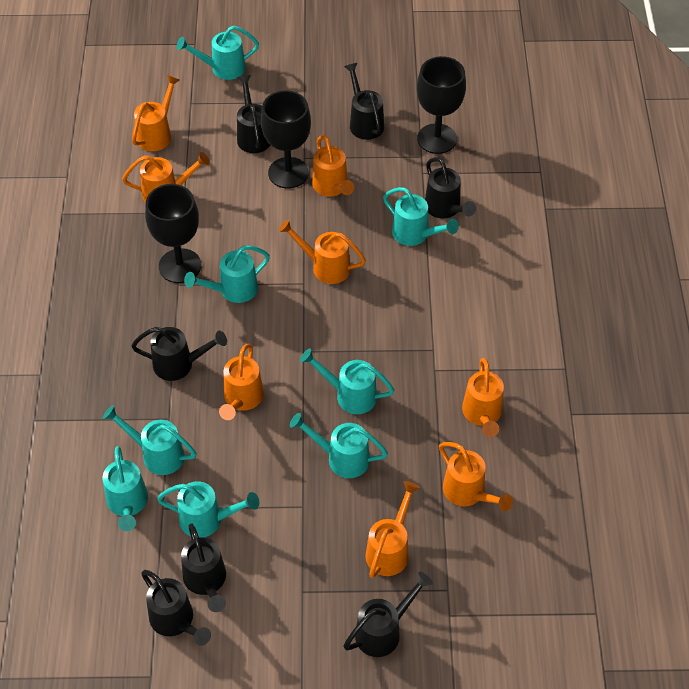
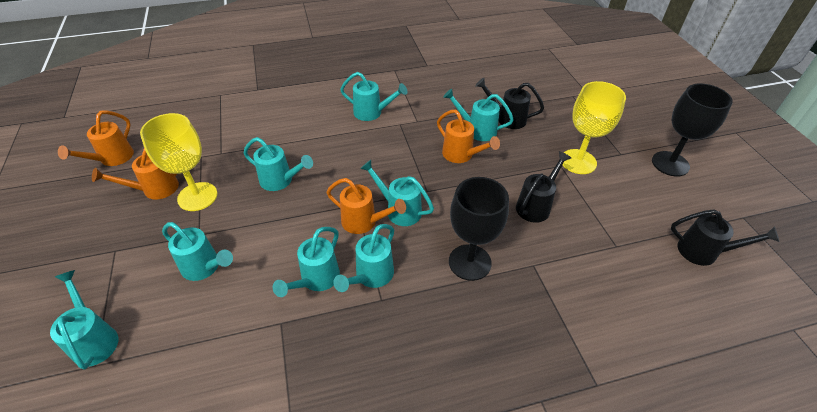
black goblet: [145,184,201,283] [261,90,311,188] [417,56,466,154] = 3 -> [449,177,509,281] [652,84,733,177] = 2
black watering can: [131,327,227,381] [141,570,211,646] [181,523,226,612] [237,75,270,153] [344,63,384,140] [344,572,433,657] [425,157,476,219] = 7 -> [475,78,544,129] [516,151,571,223] [671,209,780,266] = 3
orange watering can: [122,152,210,203] [132,75,180,151] [219,344,264,420] [279,219,366,284] [312,135,354,197] [366,481,420,578] [439,442,513,511] [462,358,504,437] = 8 -> [58,110,134,166] [92,148,179,199] [327,178,406,234] [437,109,500,163] = 4
yellow goblet: none = 0 -> [140,113,217,211] [562,81,626,174] = 2

